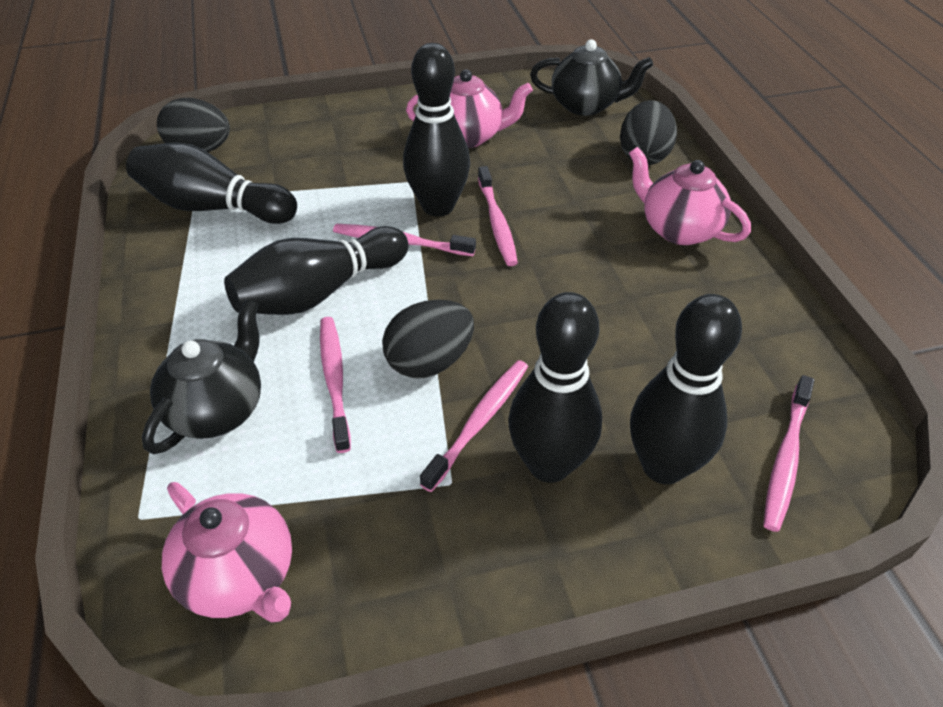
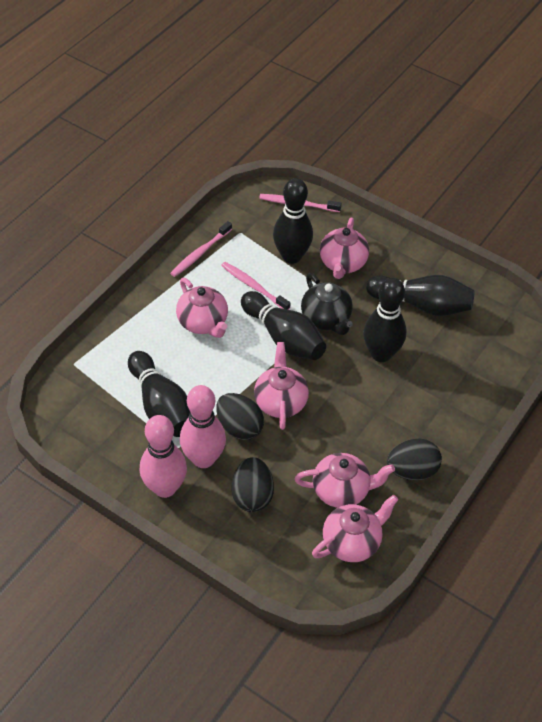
black teapot: [142,300,261,454] [530,39,653,116] = 2 -> [301,273,353,335] = 1
pink bowling pin: none = 0 -> [140,415,187,498] [180,385,226,468] = 2
pink teapot: [162,482,292,622] [406,70,533,148] [629,147,751,245] = 3 -> [176,278,228,338] [254,342,309,430] [295,453,395,508] [312,495,398,562] [320,218,369,279] = 5
pink toothbrush: [320,317,351,453] [333,224,476,256] [420,360,528,492] [478,166,518,266] [764,375,814,532] = 5 -> [170,221,232,277] [221,262,290,310] [259,194,342,212] = 3

